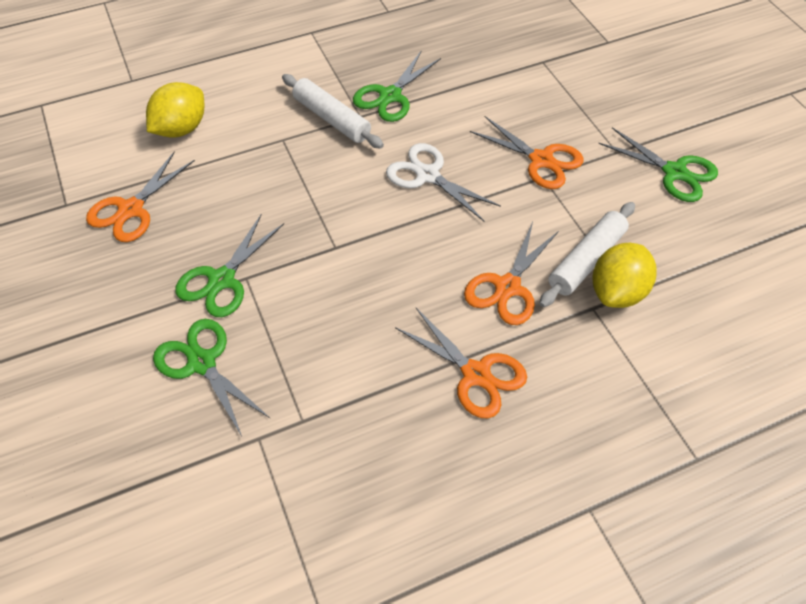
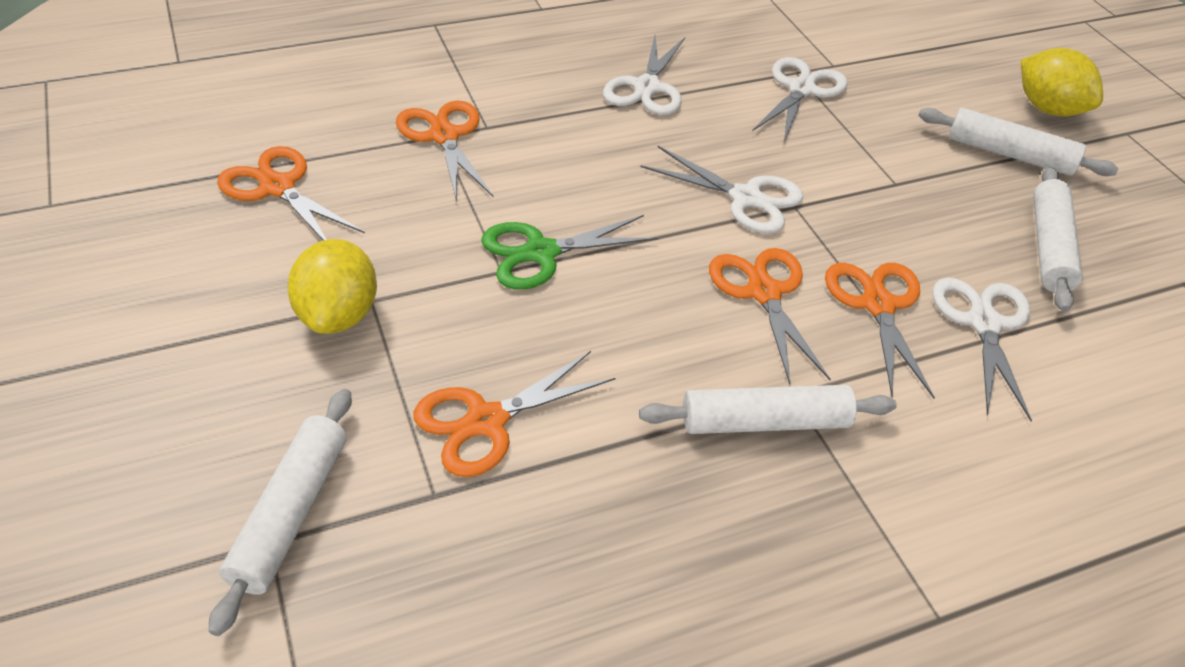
green scissors: [153,319,271,436] [175,214,284,317] [353,51,441,122] [598,127,718,202] = 4 -> [481,215,659,290] = 1
orange scissors: [86,151,195,242] [395,308,527,419] [464,222,559,325] [470,116,584,189] = 4 -> [217,146,365,241] [396,101,493,202] [413,351,616,477] [709,248,831,384] [825,263,935,399] = 5
white rolling pin: [282,74,384,149] [539,202,635,307] = 2 -> [209,389,352,636] [639,385,897,434] [918,108,1118,176] [1033,167,1083,312] = 4
white scissors: [386,143,501,221] = 1 -> [603,35,685,115] [641,146,803,234] [752,57,847,143] [932,278,1032,421] = 4

